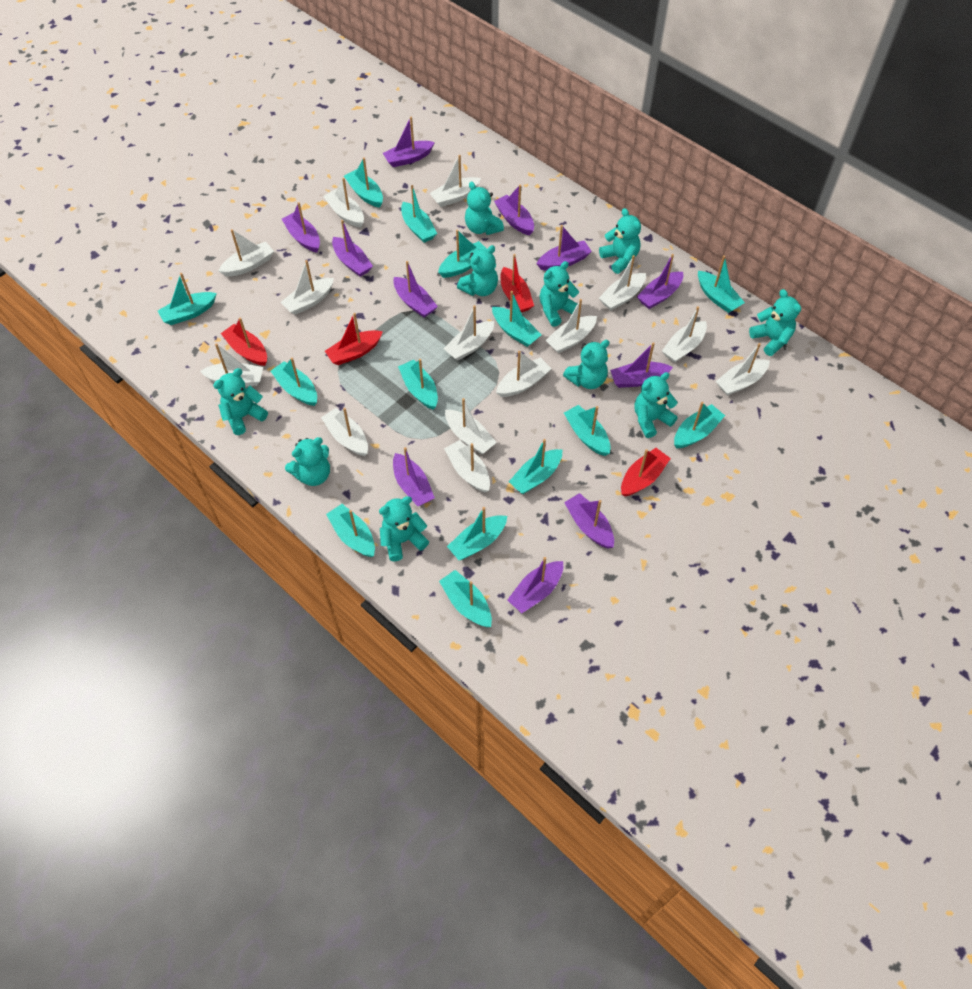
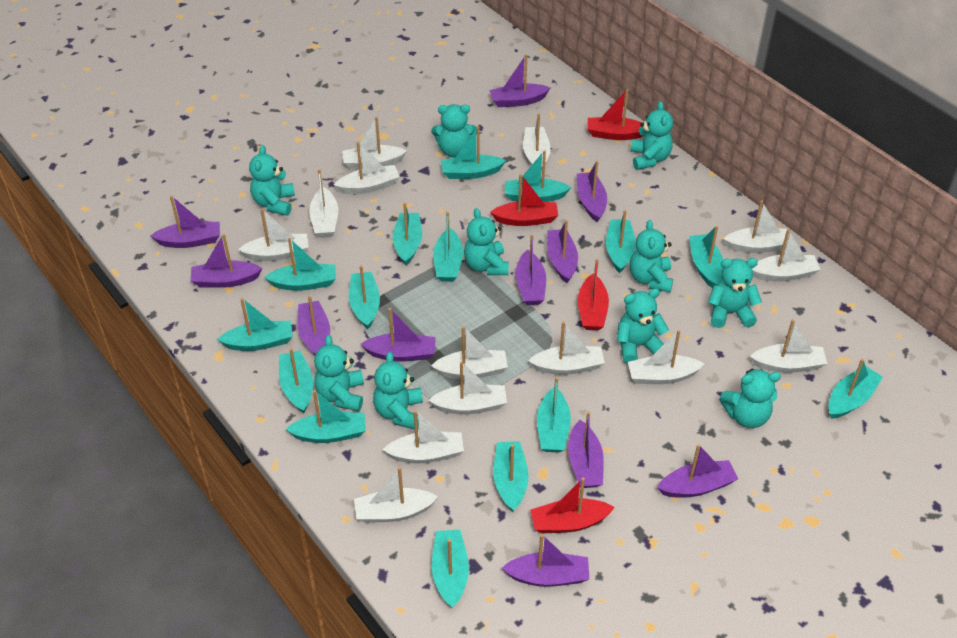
turquoise boat: [158,273,217,325] [271,358,317,406] [326,504,375,557] [344,157,383,208] [398,359,438,409] [401,185,437,243] [438,230,487,278] [439,570,492,627] [447,507,507,560] [492,291,541,347] [509,439,562,494] [564,405,611,456] [674,402,725,448] [698,255,745,313] = 14 -> [217,298,293,351] [264,238,336,291] [279,348,313,414] [286,390,366,443] [349,265,380,329] [393,203,422,265] [432,530,469,608] [433,212,463,282] [441,126,506,179] [493,441,529,512] [505,150,571,202] [537,377,571,453] [606,210,636,273] [689,226,723,288] [829,359,883,419] = 15

